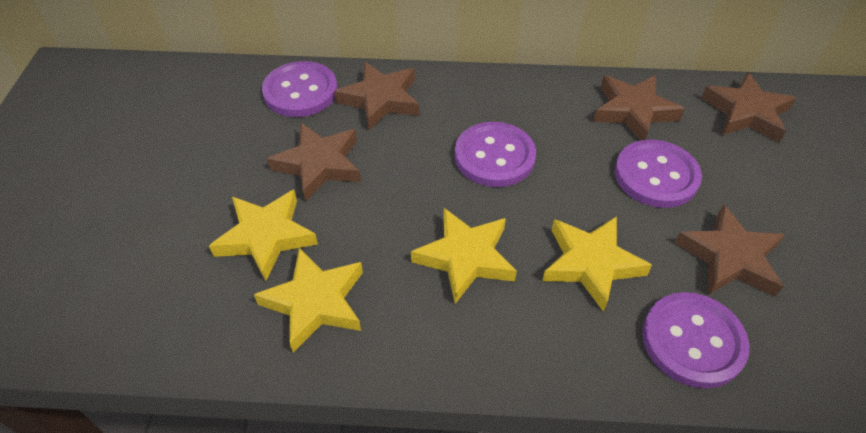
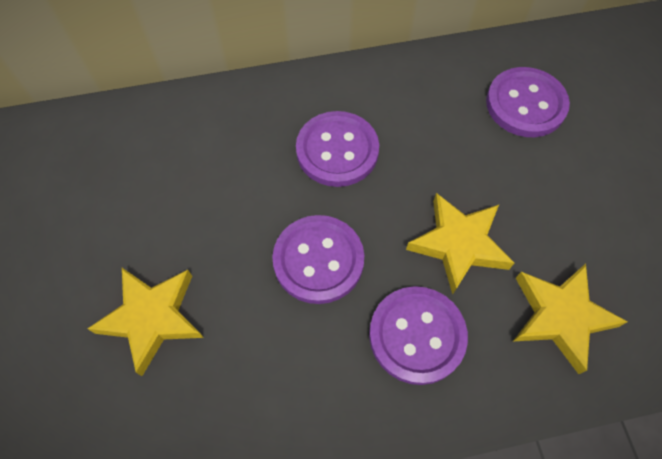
brown star: [267,123,361,202] [334,62,419,130] [593,75,685,141] [675,204,785,297] [701,72,796,142] = 5 -> none = 0
yellow star: [209,190,318,281] [254,248,363,353] [411,208,517,304] [542,216,652,312] = 4 -> [87,268,204,376] [406,193,514,295] [513,264,628,374] = 3

